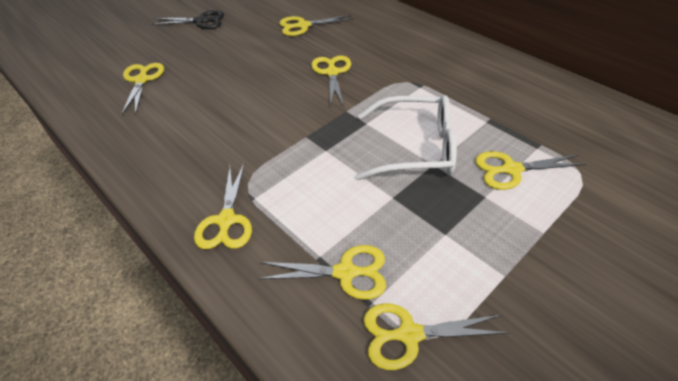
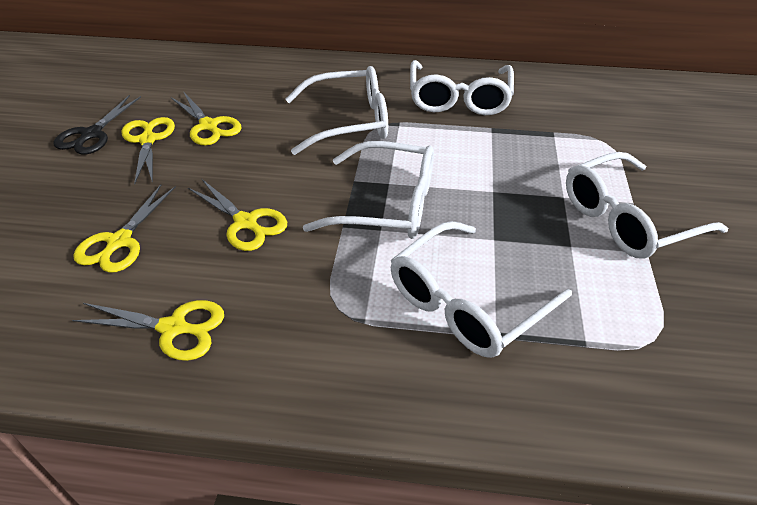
white glasses: [355,95,457,180] = 1 -> [286,66,388,155] [303,141,434,239] [391,221,572,358] [410,60,514,115] [566,152,728,259] = 5
yellow scissors: [121,63,164,115] [194,163,252,249] [257,245,386,300] [279,15,353,36] [311,55,351,107] [363,303,509,370] [475,151,587,190] = 7 -> [72,300,224,361] [73,185,176,273] [121,117,175,184] [171,93,242,145] [188,179,287,251] = 5

